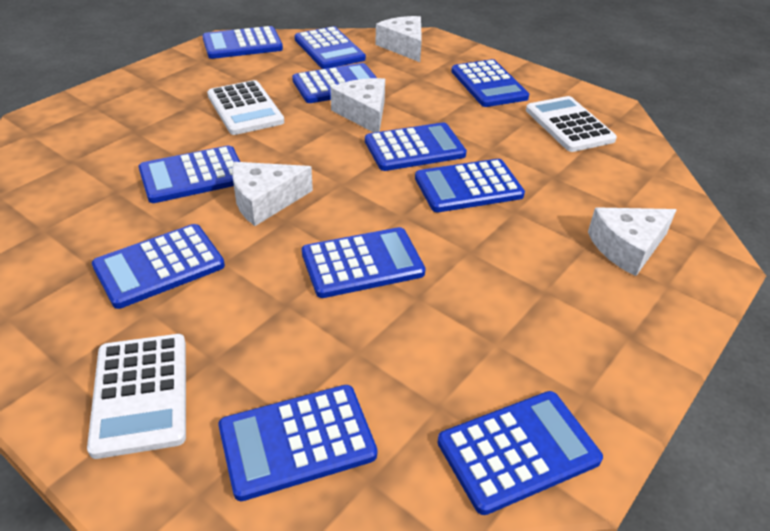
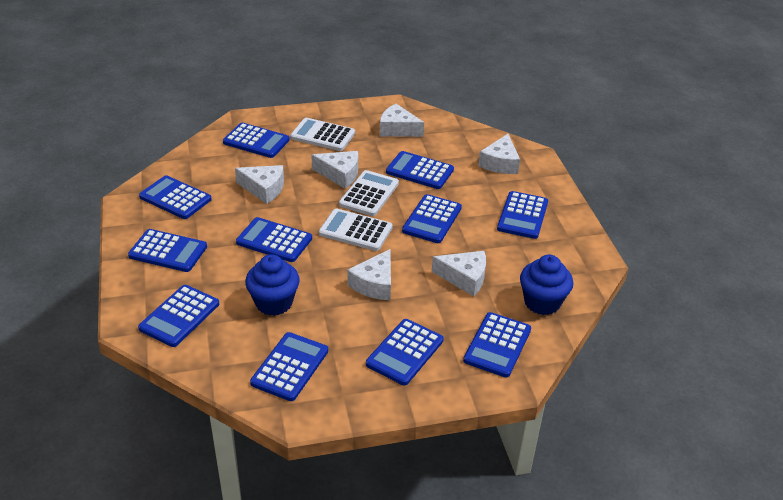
blue cupcake: none = 0 -> [245,254,300,316] [520,255,573,315] = 2
white cheese: [232,162,313,226] [331,78,385,133] [375,16,422,62] [588,207,677,276] = 4 -> [235,165,284,204] [311,151,358,189] [347,249,391,300] [380,104,424,137] [432,251,486,296] [478,134,520,174] = 6

